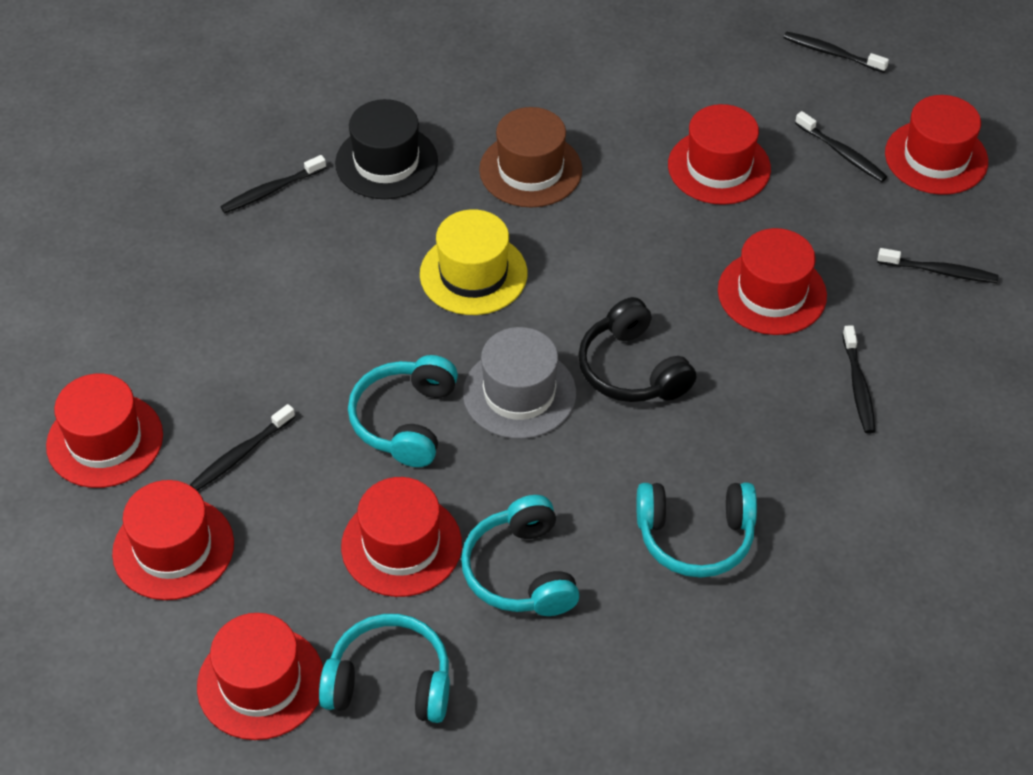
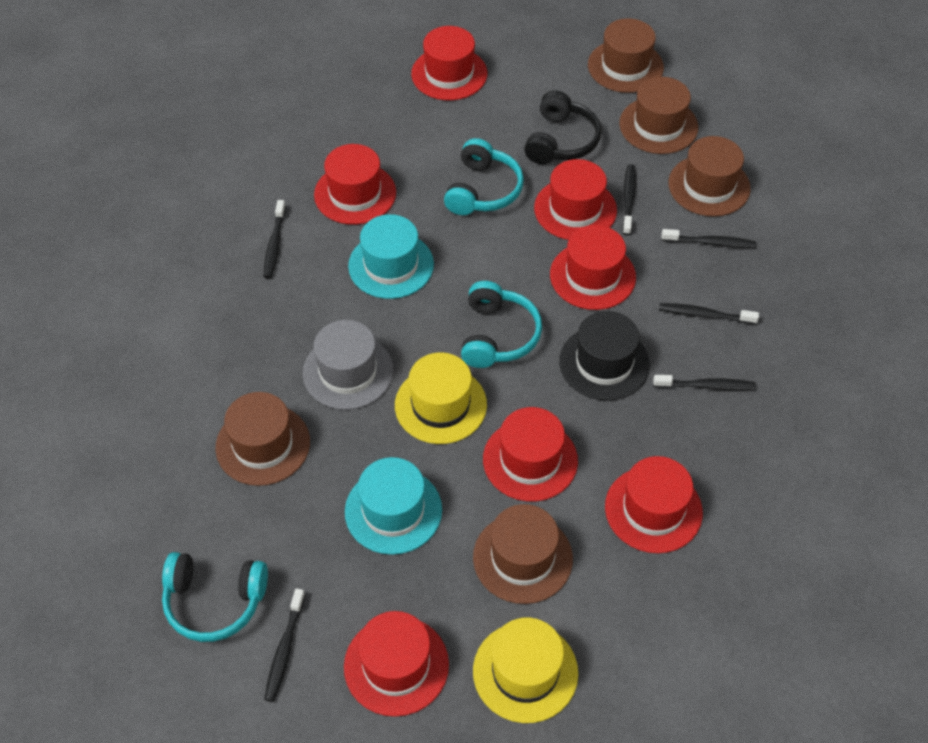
brown hat: [479,107,582,208] = 1 -> [215,392,310,486] [473,504,573,604] [588,18,664,93] [619,77,698,154] [668,136,751,217] = 5
turquoise hat: none = 0 -> [345,457,442,555] [348,214,434,299] = 2
turquoise headphones: [319,614,450,723] [348,355,458,467] [461,495,579,616] [637,483,757,578] = 4 -> [162,552,268,642] [444,138,524,215] [461,281,542,368] = 3
yellow hat: [420,209,527,315] = 1 -> [395,352,487,444] [473,618,578,723] = 2

